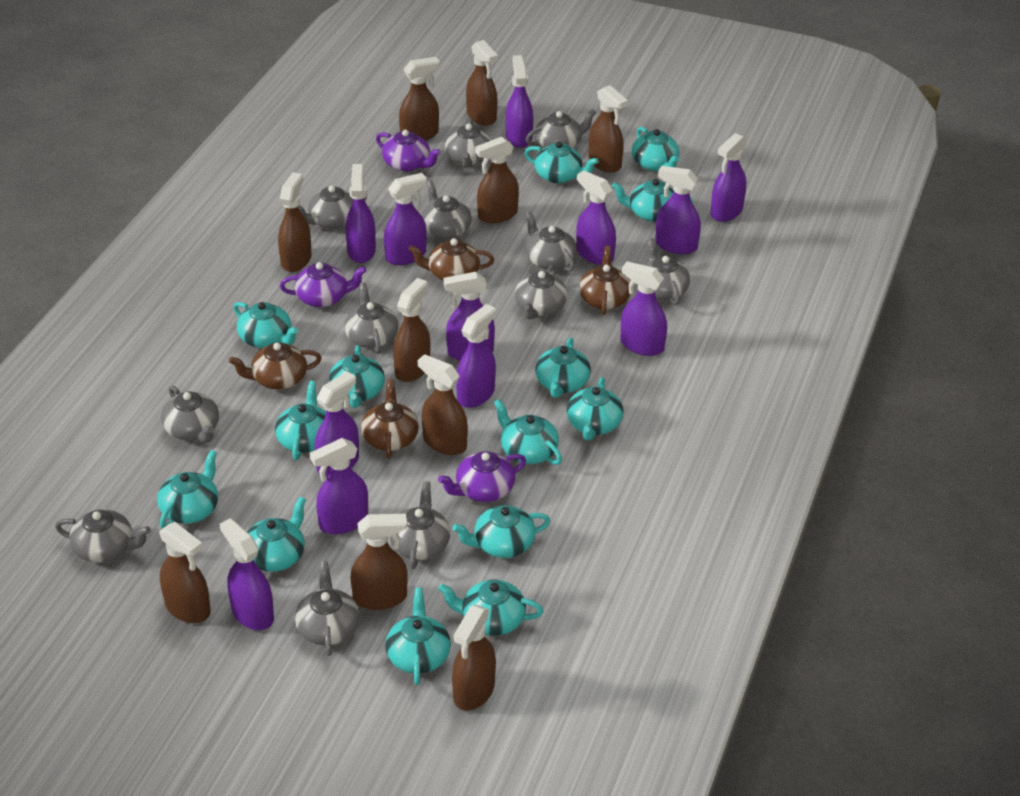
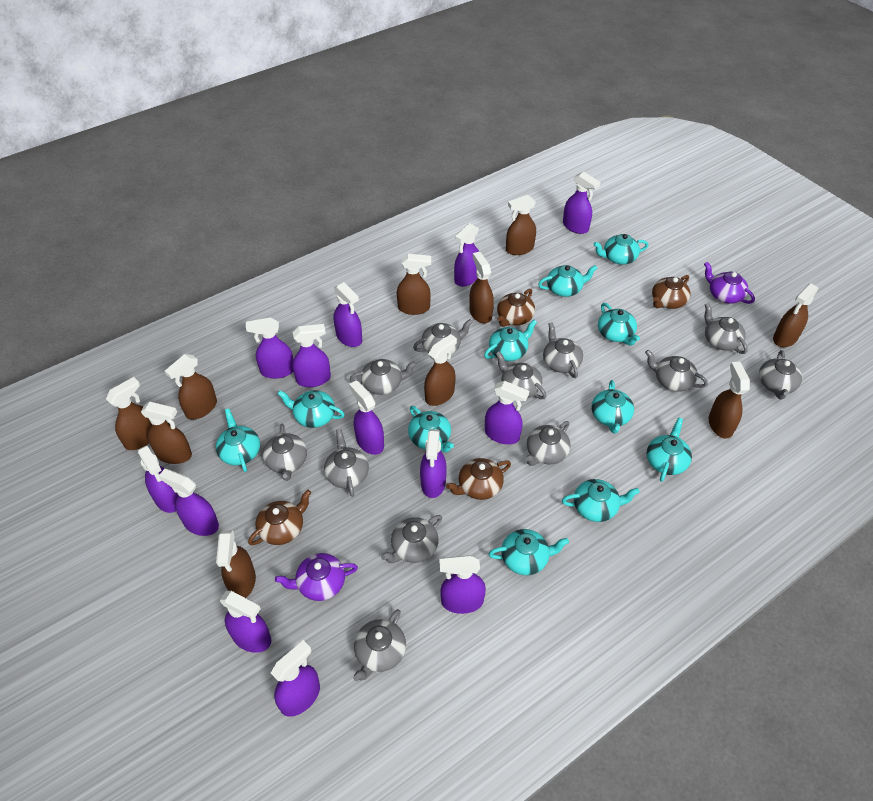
purple spray bottle: [220,518,274,630] [310,438,368,534] [315,371,359,477] [345,164,376,263] [384,173,427,265] [444,272,495,361] [456,304,496,408] [506,55,533,148] [576,170,616,265] [621,261,667,356] [655,166,701,254] [711,133,747,222] = 12 -> [137,445,179,513] [159,469,219,536] [220,591,271,653] [246,318,294,379] [271,640,320,717] [293,324,331,387] [334,282,362,347] [349,380,384,455] [420,429,447,498] [439,555,486,614] [454,223,479,287] [485,381,529,444] [563,172,600,234] = 13
purple teapot: [280,262,367,307] [376,130,441,172] [438,451,526,502] = 3 -> [275,553,358,601] [704,262,755,304] = 2
turquoise teapot: [157,450,218,529] [233,302,299,348] [247,497,306,572] [275,381,326,460] [329,345,385,408] [385,588,451,685] [438,580,543,636] [453,505,550,558] [494,399,562,465] [524,141,599,183] [535,337,591,398] [567,377,624,441] [612,179,693,222] [632,127,679,171] = 14 -> [216,408,260,472] [277,390,345,428] [408,406,454,452] [484,320,537,361] [488,529,569,575] [538,265,598,297] [562,479,640,522] [591,380,634,434] [593,234,649,265] [598,303,640,346] [647,418,692,482] = 11

